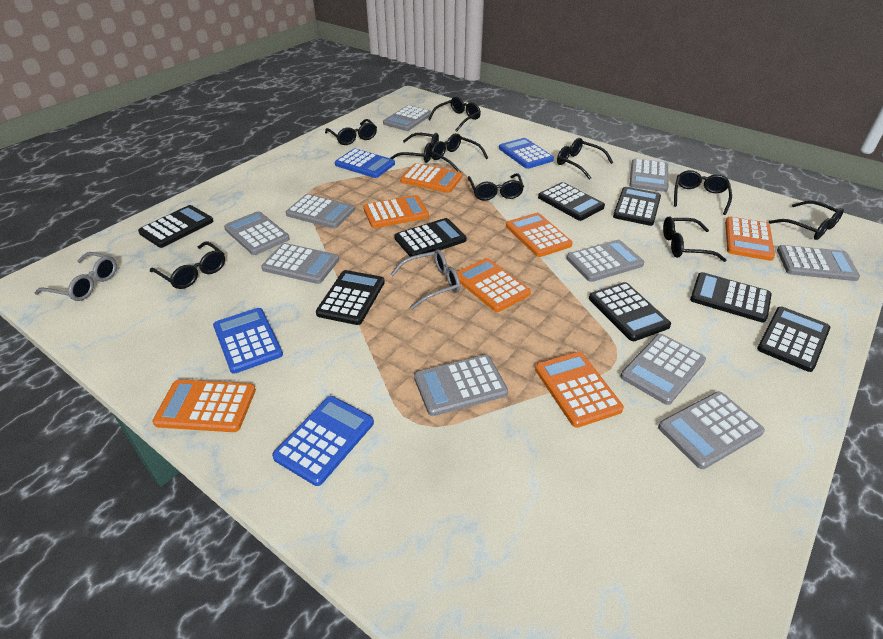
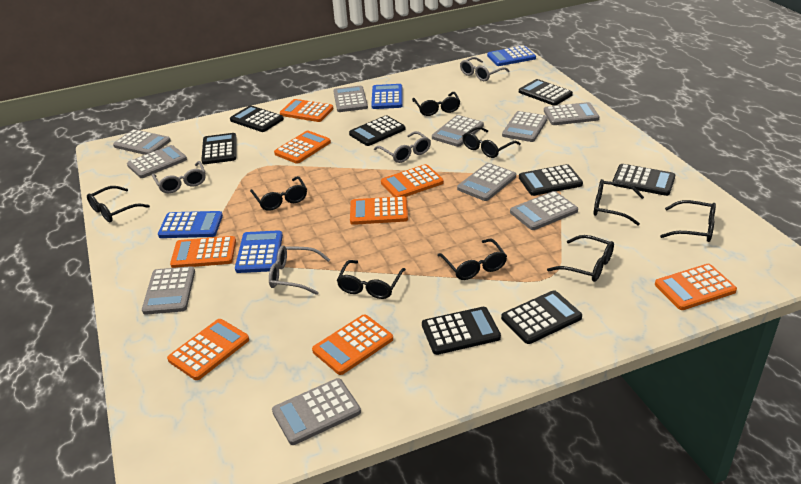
black glasses: [150,242,225,289] [325,119,377,145] [391,133,439,163] [428,97,481,131] [431,133,488,173] [468,173,524,201] [557,138,613,180] [663,216,726,262] [674,170,732,215] [769,201,844,240] = 10 -> [87,186,150,222] [250,176,307,211] [337,260,406,299] [412,92,460,116] [437,239,507,280] [463,127,521,158] [547,235,614,282] [594,179,644,226] [660,200,716,242] = 9
grey glasses: [35,252,117,301] [390,249,460,310] = 2 -> [152,161,206,193] [269,245,330,295] [374,131,431,163] [460,57,510,81] = 4
orange calculator: [153,379,256,432] [363,195,429,228] [400,163,462,193] [457,258,531,312] [506,213,573,257] [535,352,624,428] [725,217,775,261] = 7 -> [167,319,249,380] [170,236,236,268] [274,131,331,164] [280,99,334,122] [312,314,393,375] [350,196,408,225] [381,164,444,197] [655,264,737,310] = 8

